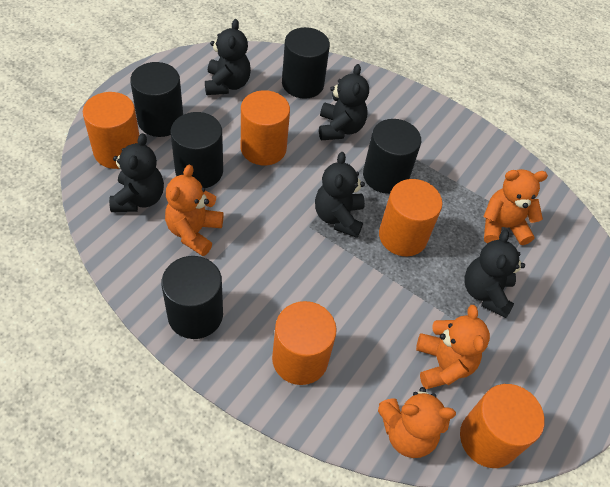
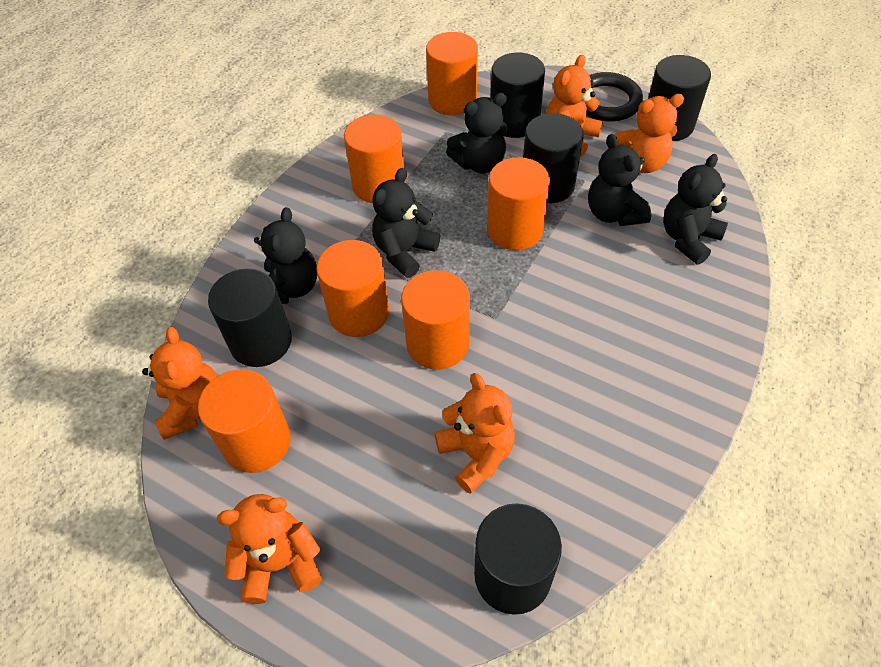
black ring: none = 0 -> [587,72,643,122] = 1
orange cylinder: [83,92,139,169] [241,90,290,165] [272,301,337,385] [379,179,442,256] [460,384,545,468] = 5 -> [198,369,291,473] [316,240,389,337] [344,114,406,203] [401,270,470,370] [426,32,478,115] [487,157,550,250] = 6
orange teddy bear: [165,165,223,256] [378,387,456,458] [416,305,490,389] [483,169,548,245] = 4 -> [142,327,218,440] [217,494,322,604] [434,373,515,494] [546,55,603,157] [614,94,684,173] = 5

